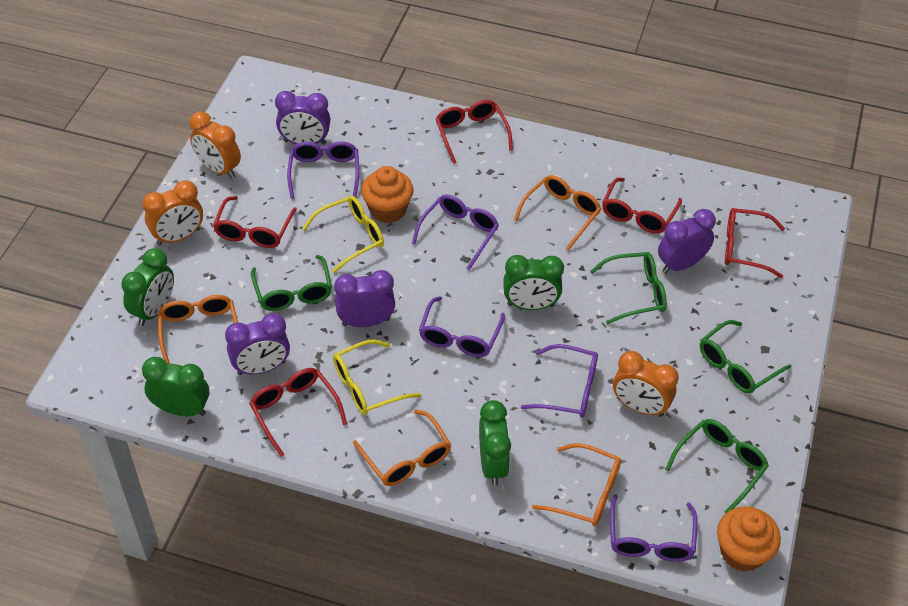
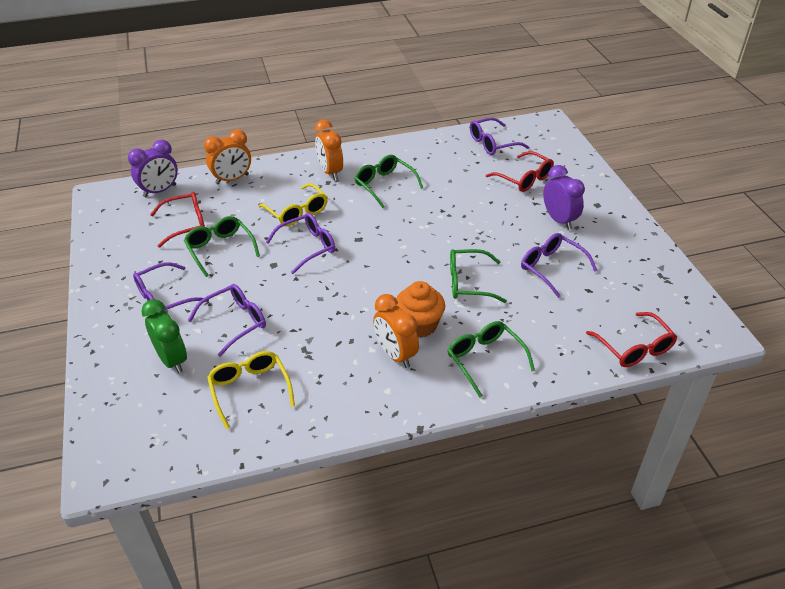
green clock: [121,248,174,326] [142,357,210,416] [479,400,511,486] [504,255,564,310] = 4 -> [141,299,187,374] = 1
orange cupcake: [361,166,414,223] [717,506,781,572] = 2 -> [396,281,445,338] = 1
orange glasses: [158,295,238,363] [353,410,451,486] [514,175,601,251] [532,443,621,526] = 4 -> none = 0
purple clock: [225,314,290,375] [275,91,330,145] [334,270,395,327] [658,209,716,274] = 4 -> [128,140,178,197] [543,165,585,230] = 2
red glasses: [213,196,297,248] [249,368,347,457] [436,100,513,164] [602,178,682,234] [725,208,785,278] = 5 -> [150,192,205,248] [486,151,554,192] [586,312,677,367] = 3

